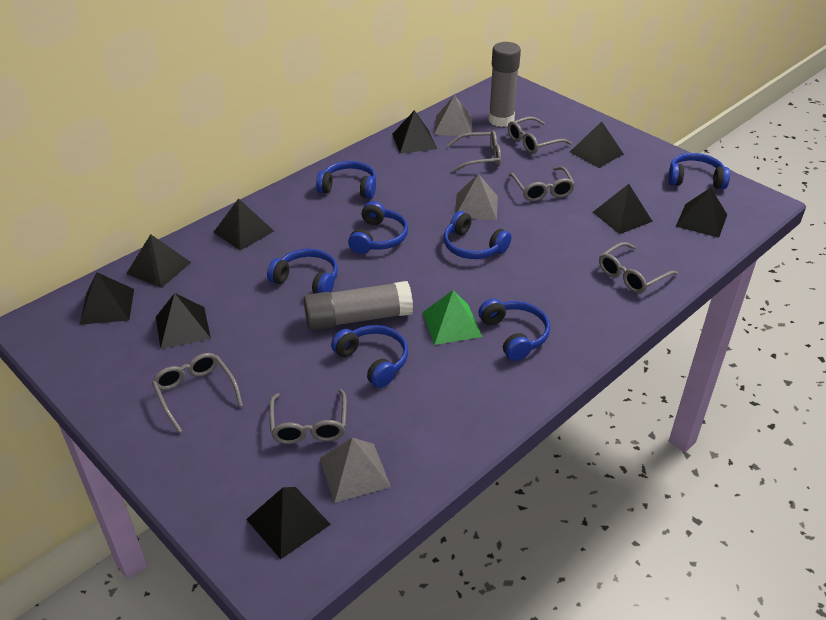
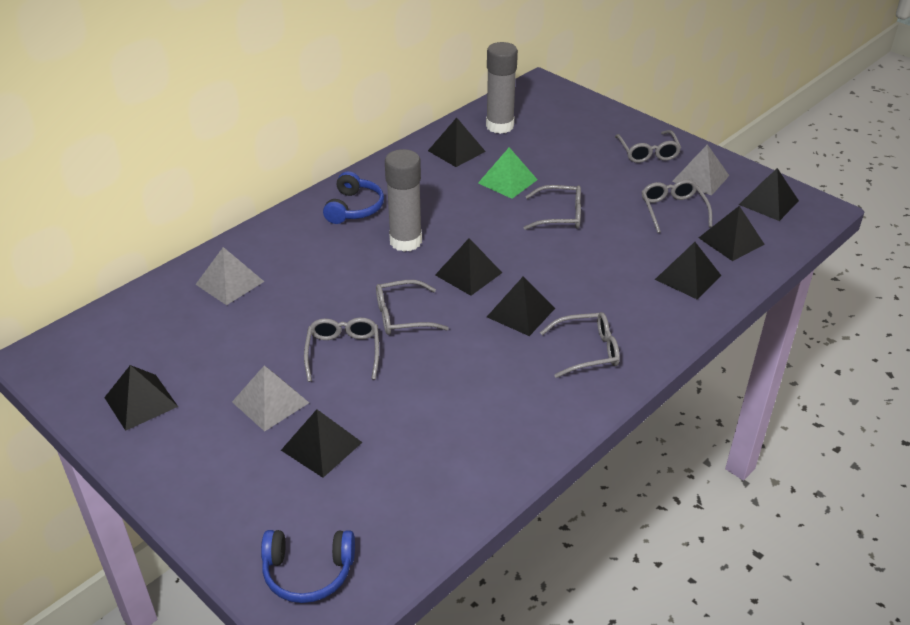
black pyramid: [79,272,134,325] [126,234,191,288] [156,293,211,349] [213,198,274,251] [246,487,331,559] [392,110,437,154] [570,121,624,168] [593,184,653,234] [676,187,727,238] = 9 -> [104,365,178,431] [281,409,362,478] [428,118,486,167] [435,238,502,296] [487,277,555,336] [655,242,721,299] [699,206,765,261] [739,168,799,221] = 8
blue headphones: [267,249,338,294] [316,161,376,199] [331,325,408,388] [348,201,408,254] [444,211,511,259] [478,299,550,361] [668,153,730,189] = 7 -> [261,530,355,603] [323,171,384,224] = 2

